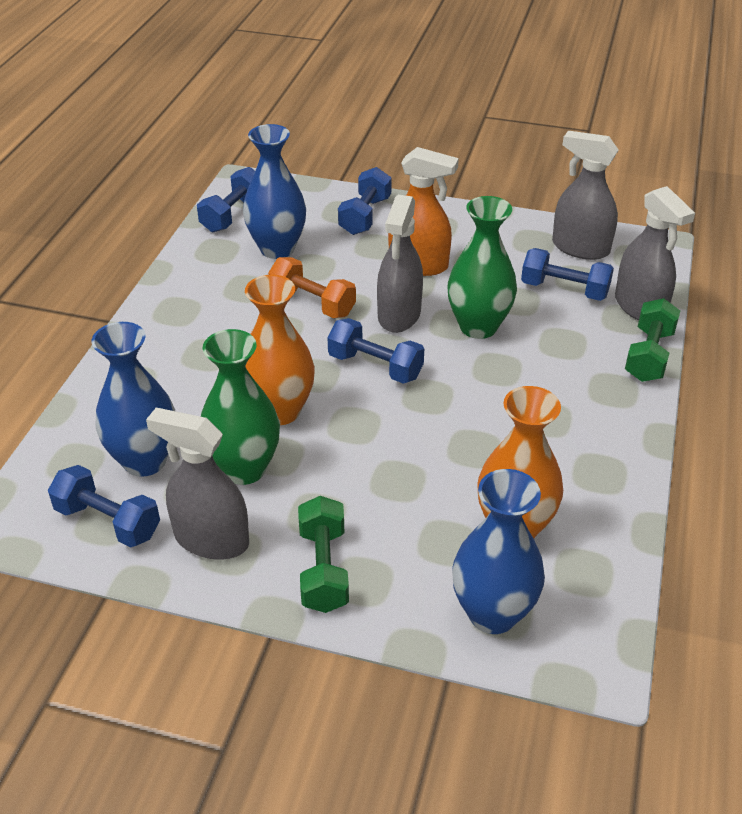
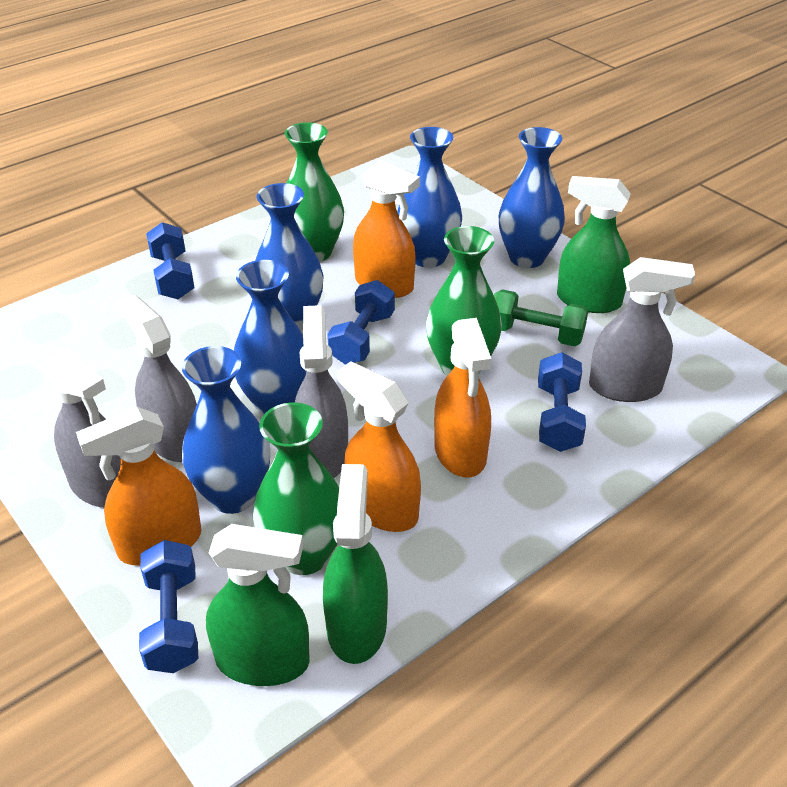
blue dumbbell: [48,465,160,547] [197,167,255,232] [327,318,424,384] [338,167,392,235] [521,248,614,301] = 5 -> [139,540,198,673] [146,222,195,299] [327,280,395,365] [538,352,586,452] = 4
blue vase: [91,322,175,477] [243,124,306,259] [452,469,545,634] = 3 -> [182,346,270,514] [233,260,306,415] [255,183,324,330] [397,127,462,268] [499,127,565,268] = 5
green dumbbell: [298,496,349,613] [625,298,680,382] = 2 -> [494,289,588,346] = 1
green spray bottle: none = 0 -> [206,524,309,686] [323,464,388,664] [557,176,631,313] = 3
green vase: [201,329,280,485] [448,196,517,339] = 2 -> [253,402,339,575] [285,122,344,262] [426,226,502,376] = 3
orange dumbbell: [268,257,356,318] = 1 -> none = 0
orange spray bottle: [388,147,459,276] = 1 -> [76,407,202,566] [337,361,421,532] [353,160,420,298] [434,318,491,478] = 4
orange vase: [245,275,315,425] [477,386,563,538] = 2 -> none = 0

